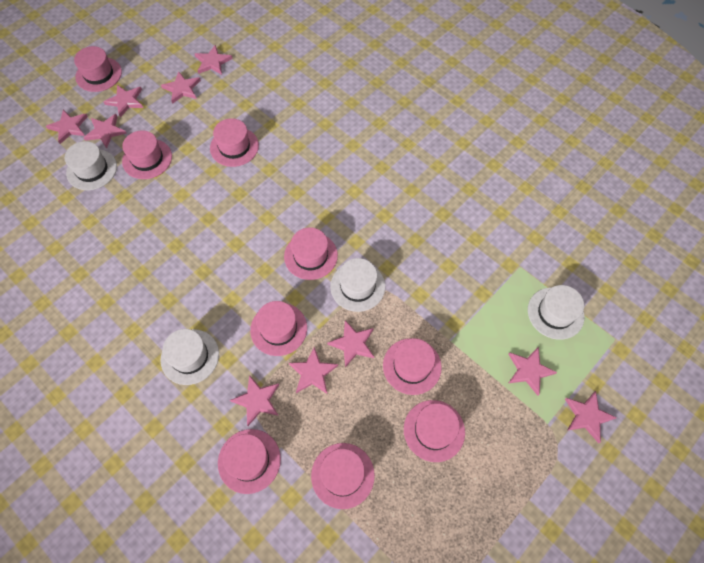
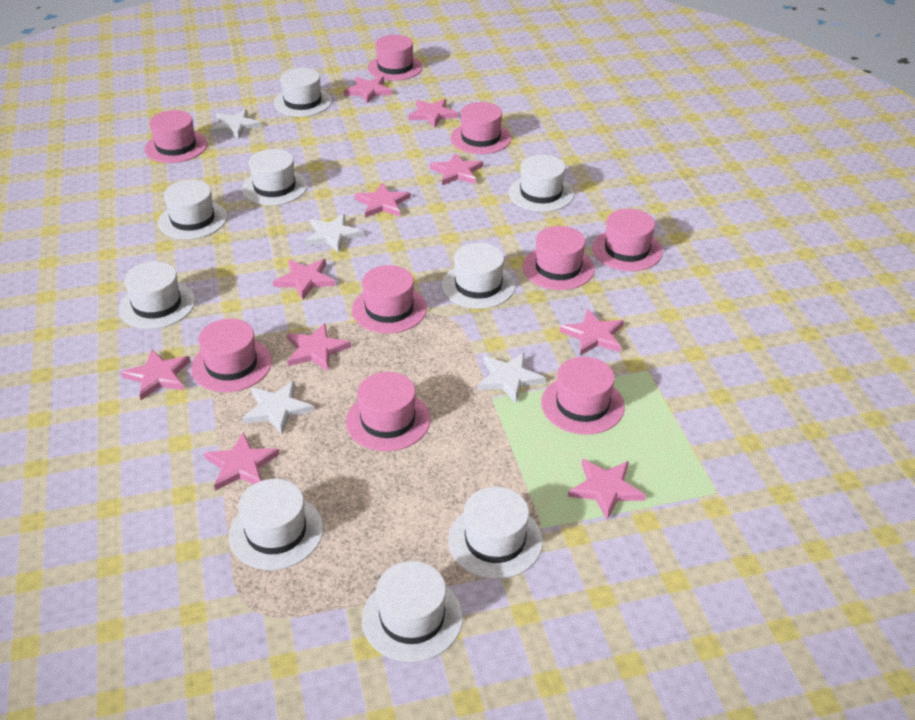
white hat: [65,141,117,190] [160,329,219,385] [330,258,385,312] [528,285,584,340] = 4 -> [119,261,195,329] [158,180,227,240] [229,479,323,570] [242,149,307,206] [274,68,332,117] [362,561,463,662] [442,243,515,309] [448,487,543,579] [508,155,574,212] = 9
white star: none = 0 -> [210,109,262,139] [242,381,314,435] [305,214,363,253] [477,352,545,403] = 4

